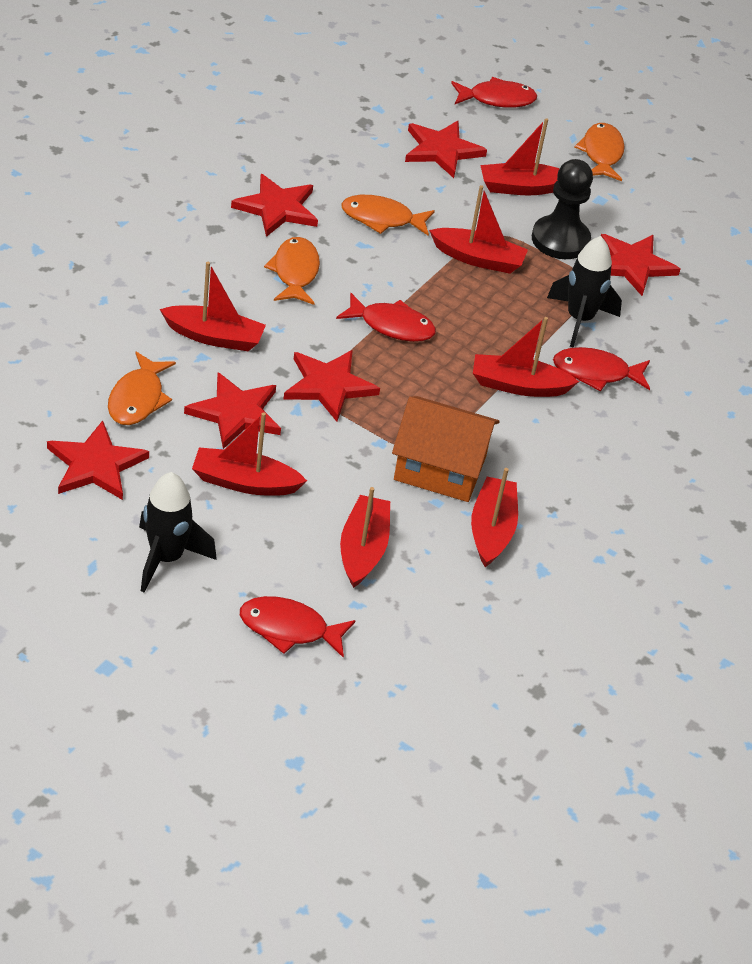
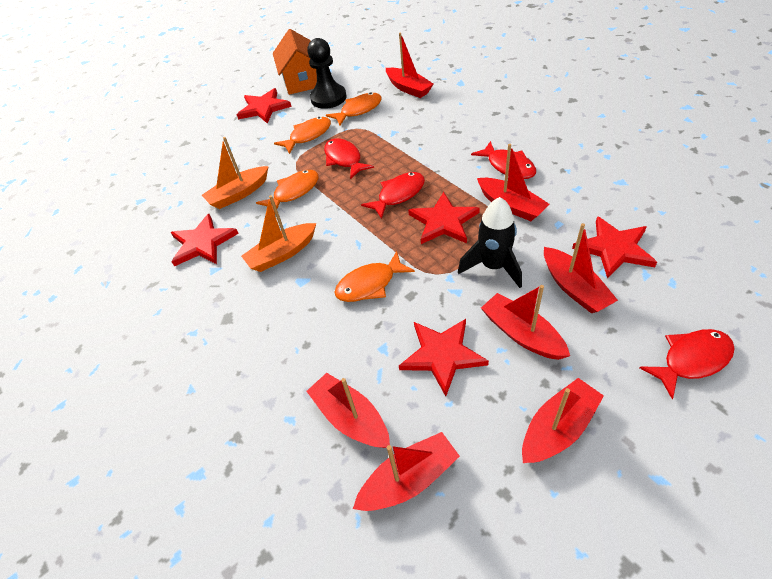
black rocket: [139,472,217,593] [547,236,622,348] = 2 -> [458,197,522,288] = 1
orange boat: none = 0 -> [202,137,269,209] [241,195,316,272] = 2
red star: [47,420,149,500] [184,372,281,449] [231,174,318,237] [284,350,380,422] [405,121,487,178] [601,234,680,296] = 6 -> [171,214,239,266] [237,88,292,124] [399,319,489,396] [408,192,480,244] [572,216,657,279] = 5

